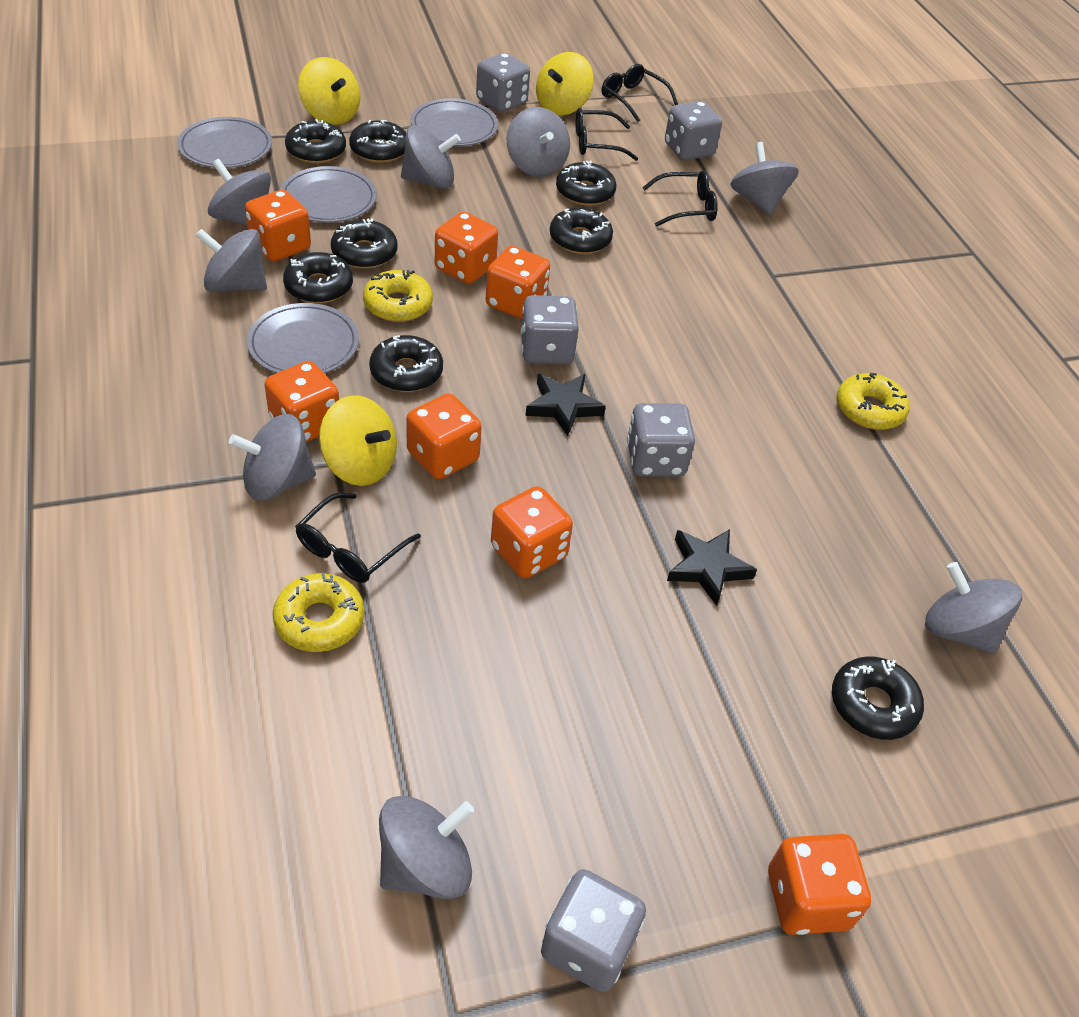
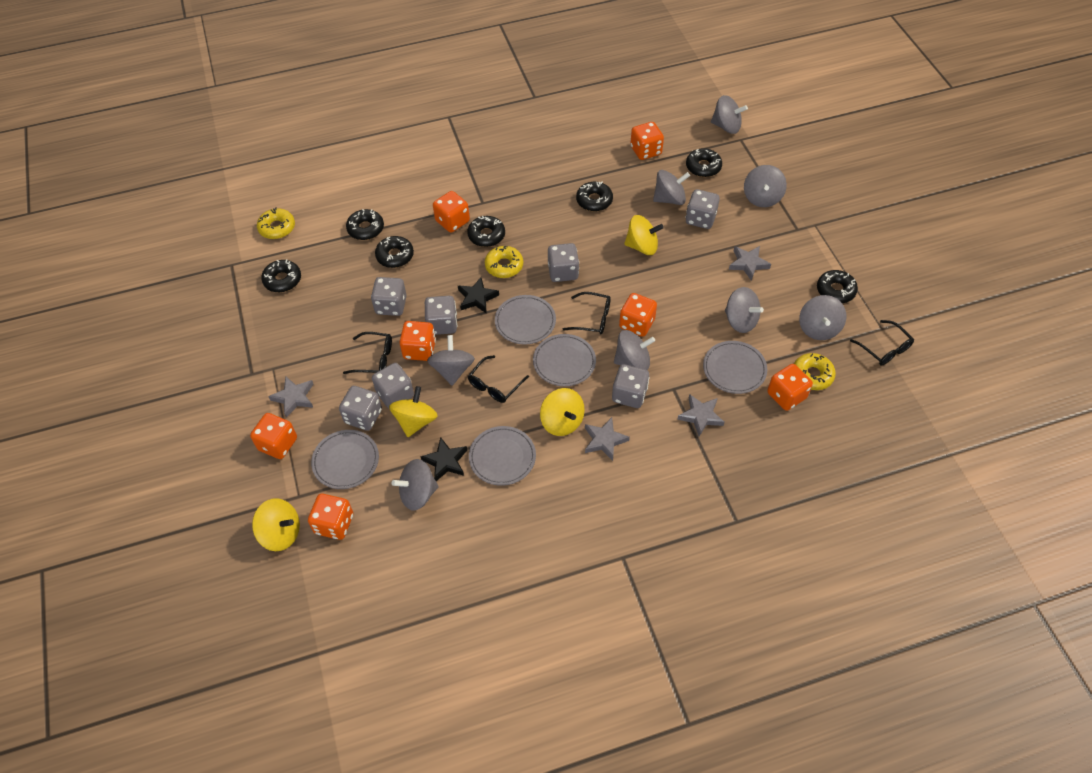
black donut: [283,252,353,303] [285,119,346,163] [331,218,397,269] [349,120,406,163] [369,335,443,392] [550,207,613,254] [556,161,616,206] [832,656,924,740] = 8 -> [261,259,301,292] [346,209,384,240] [375,236,414,268] [467,216,505,247] [576,182,613,211] [686,148,722,177] [817,270,858,303] = 7
grey dice: [476,53,530,112] [521,295,579,364] [541,869,646,992] [627,403,695,477] [665,101,722,160] = 5 -> [339,386,382,431] [371,277,407,316] [372,363,414,408] [425,296,457,335] [548,243,579,282] [612,364,650,408] [686,189,720,229] = 7
grey plate: [177,117,272,168] [247,303,359,373] [280,166,377,223] [411,98,498,146] = 4 -> [311,430,379,489] [469,426,536,486] [495,295,556,344] [533,334,596,386] [703,341,767,394] = 5
grey star: none = 0 -> [268,377,314,418] [585,417,630,461] [677,394,724,436] [729,246,771,280] = 4
yellow spinning top: [298,57,361,125] [319,395,397,486] [536,52,593,116] = 3 -> [252,498,300,551] [389,386,438,437] [540,388,585,436] [624,215,664,255] = 4

